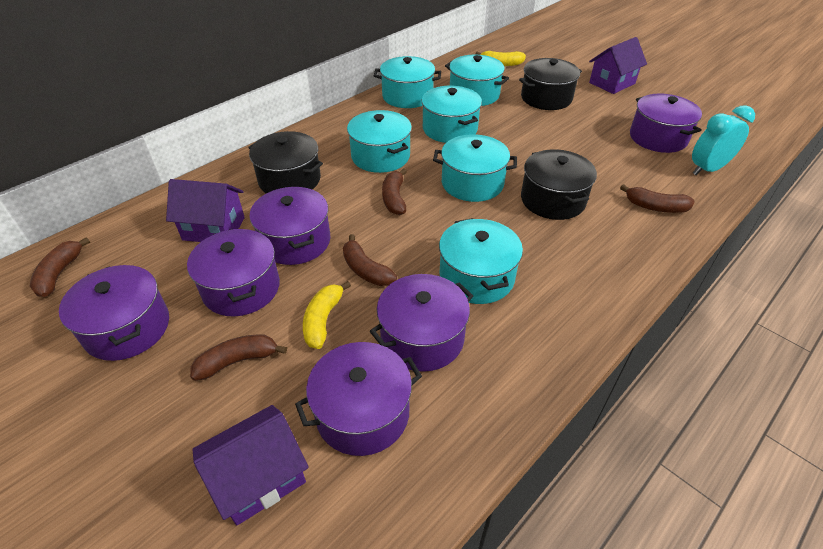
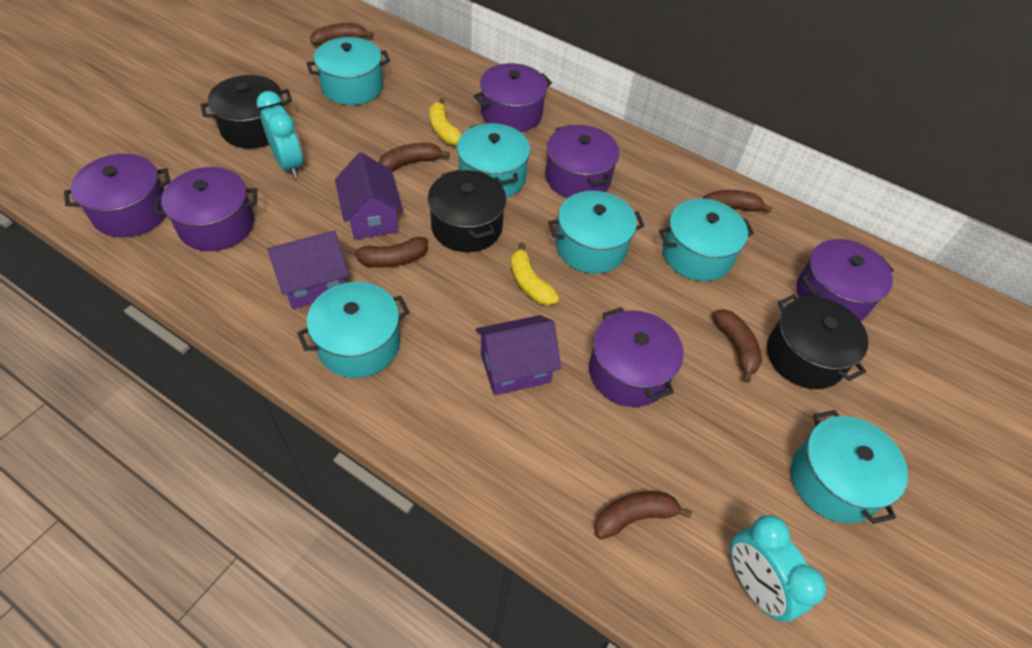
brown banana: [30,237,90,297] [190,335,287,381] [343,234,397,286] [382,168,407,215] [620,184,695,213] = 5 -> [310,23,373,46] [347,237,428,267] [379,143,450,171] [594,491,692,539] [702,190,772,213] [712,309,762,383] = 6
turquoise clock: [692,105,755,175] = 1 -> [256,91,303,178] [730,515,826,622] = 2

